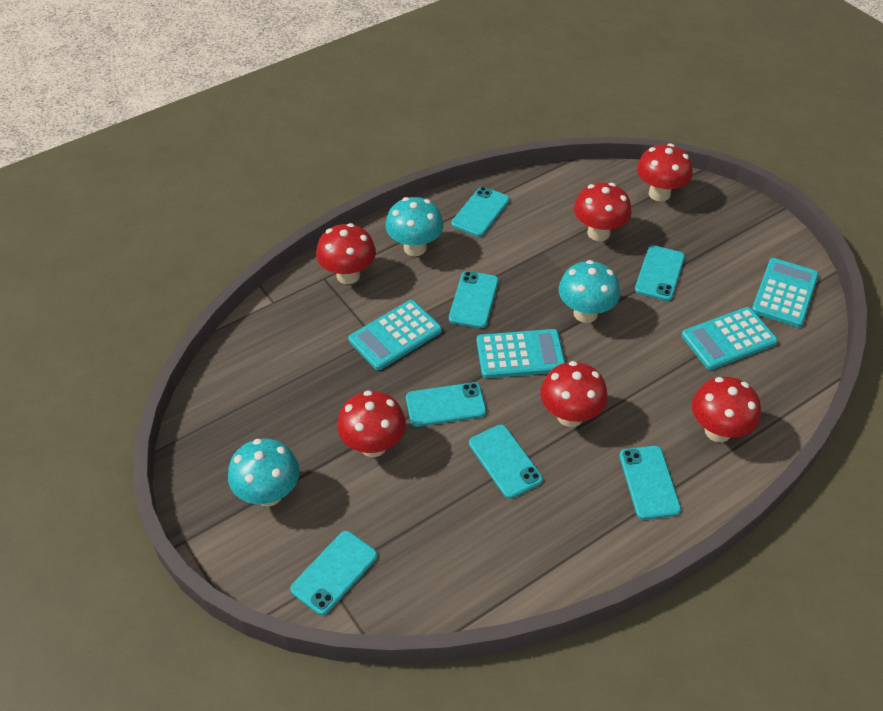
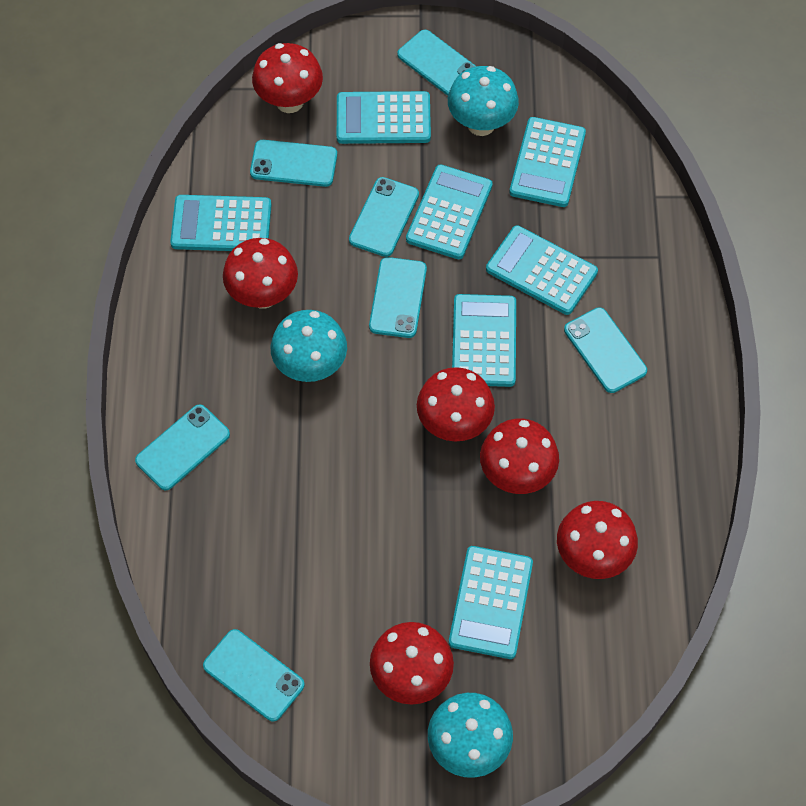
turquoise calculator: [348,300,442,370] [476,329,566,378] [681,307,778,370] [752,258,819,327] = 4 -> [170,195,271,251] [337,91,431,144] [406,164,493,259] [449,546,533,659] [452,294,516,387] [486,225,598,315] [509,117,586,207] = 7

